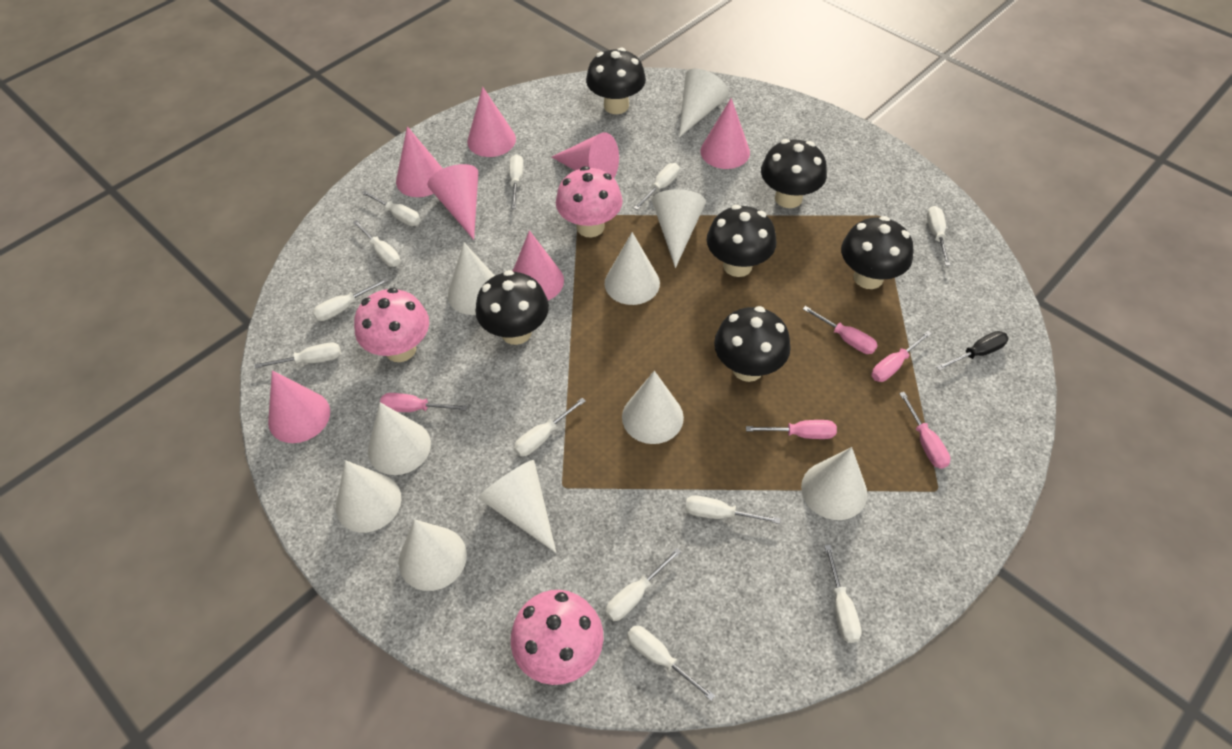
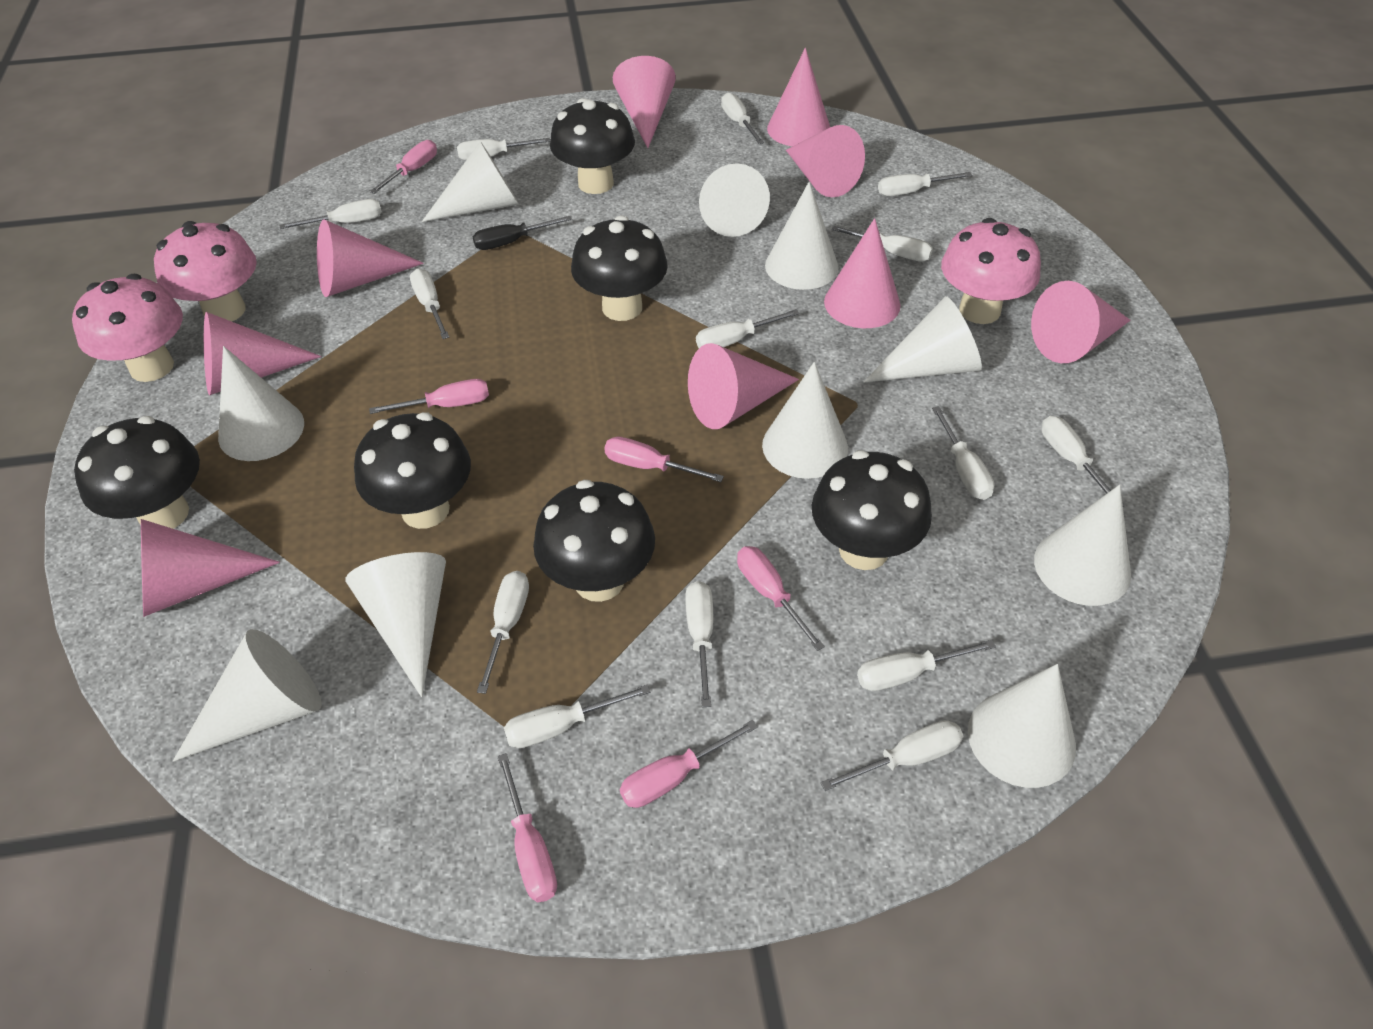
pink cone: [268,370,330,443] [396,126,443,197] [427,164,478,240] [467,87,516,157] [513,230,564,300] [552,132,619,178] [701,98,750,169] = 7 -> [141,519,280,617] [204,312,321,395] [317,219,424,297] [613,56,676,148] [688,343,799,429] [767,48,830,146] [786,125,865,197] [824,218,901,328] [1031,281,1131,363] = 9
pink screwdriver: [380,393,467,412] [746,420,837,439] [803,306,878,354] [872,331,932,382] [899,392,950,469] = 5 -> [369,379,489,414] [370,140,437,194] [497,753,557,902] [604,437,724,482] [620,720,758,808] [737,546,825,651] = 6
white screwdriver: [255,342,341,369] [313,278,388,321] [353,220,400,267] [362,191,421,226] [509,154,524,209] [514,398,586,456] [605,548,681,621] [627,626,715,701] [634,163,679,210] [685,495,781,524] [824,545,862,643] [927,206,951,266] = 12 -> [279,199,382,229] [410,268,449,339] [457,138,550,160] [477,571,529,694] [504,685,650,748] [685,581,713,707] [696,309,799,348] [721,92,764,144] [821,720,963,791] [832,226,933,262] [857,640,996,691] [878,172,972,196] [932,406,994,500] [1041,416,1125,507] = 14

